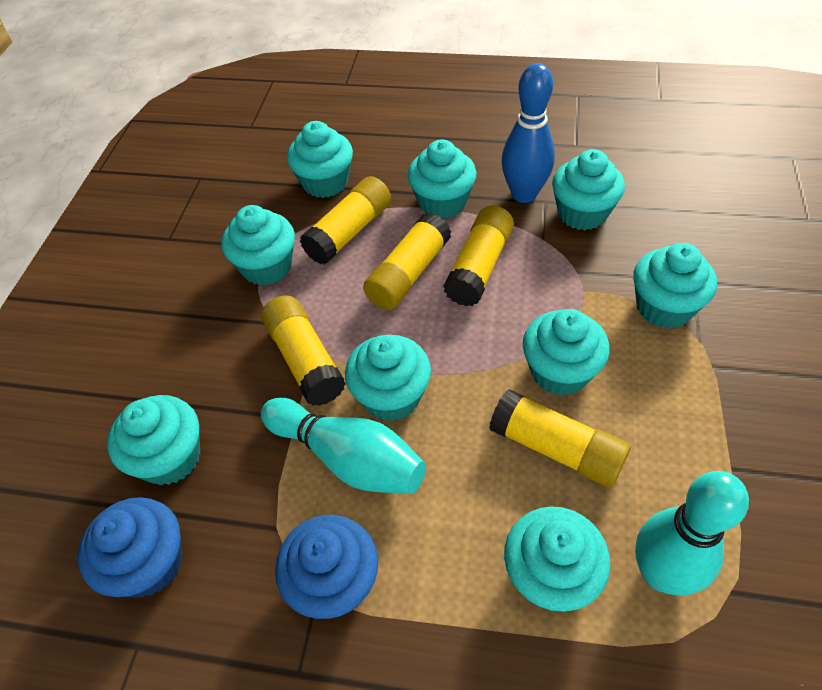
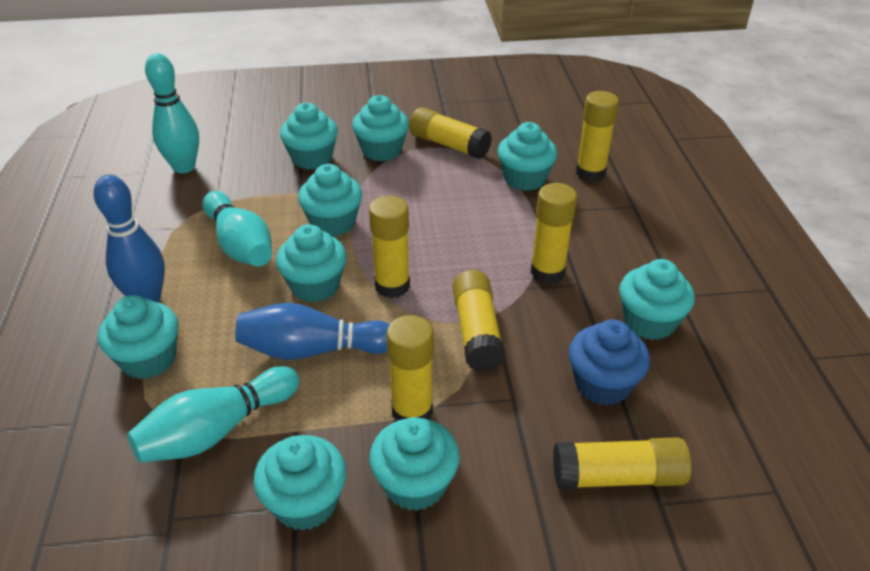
blue bowling pin: [502,63,555,203] = 1 -> [93,175,165,302] [235,303,390,360] = 2
blue cupcake: [78,497,183,597] [275,515,378,619] = 2 -> [569,320,650,406] = 1
turquoise bowling pin: [261,398,426,494] [635,471,749,596] = 2 -> [127,366,300,463] [145,53,199,173] [202,191,272,266] = 3
yellow glue stick: [262,295,346,406] [300,176,391,265] [363,213,451,310] [443,205,514,306] [489,389,631,488] = 5 -> [369,196,410,298] [386,315,434,421] [409,107,492,159] [453,270,505,372] [531,183,577,284] [553,437,692,489] [576,91,619,182] = 7

